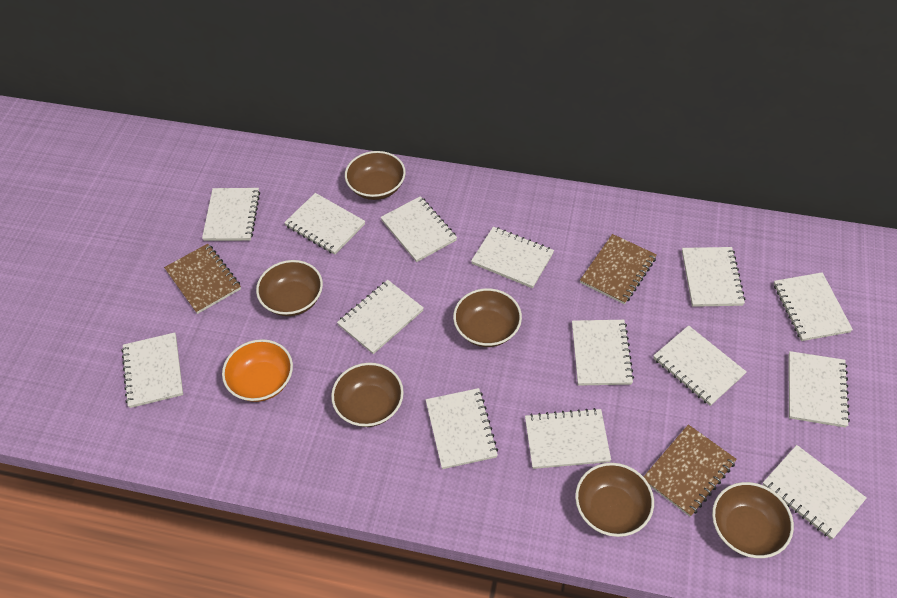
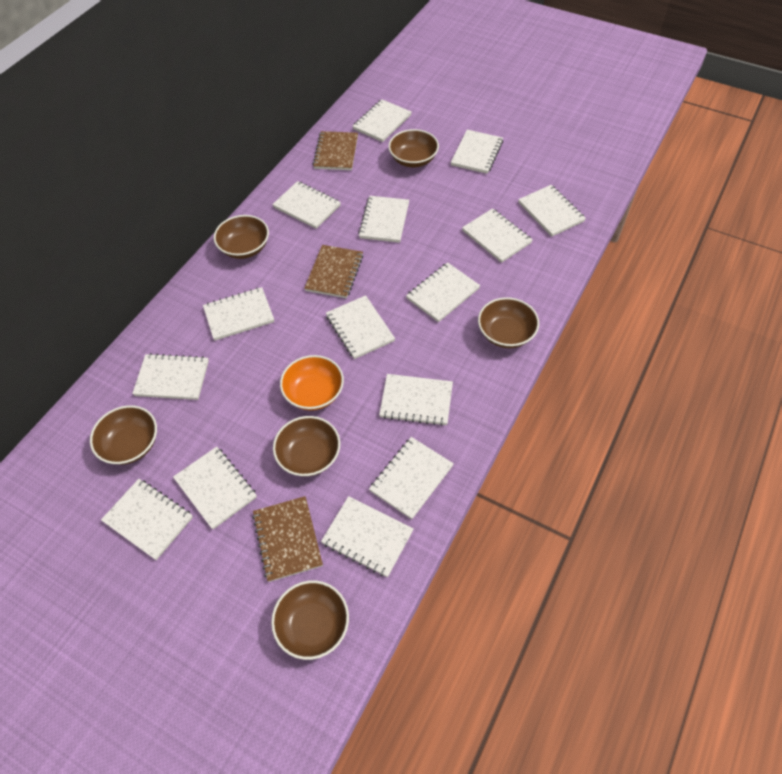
white notebook: [121,332,183,408] [202,188,260,241] [284,193,365,254] [337,280,424,354] [381,196,457,262] [426,388,498,469] [471,226,554,288] [525,408,611,469] [572,320,634,386] [653,325,747,406] [682,247,745,307] [762,445,867,540] [774,272,853,341] [789,351,850,428] = 14 -> [101,479,193,560] [132,353,209,400] [173,447,257,529] [203,287,274,341] [272,181,341,229] [321,496,414,577] [326,295,395,359] [352,99,411,142] [358,196,409,243] [369,437,454,519] [379,374,453,426] [406,262,480,322] [451,130,503,174] [462,208,532,263] [518,185,586,236] = 15

